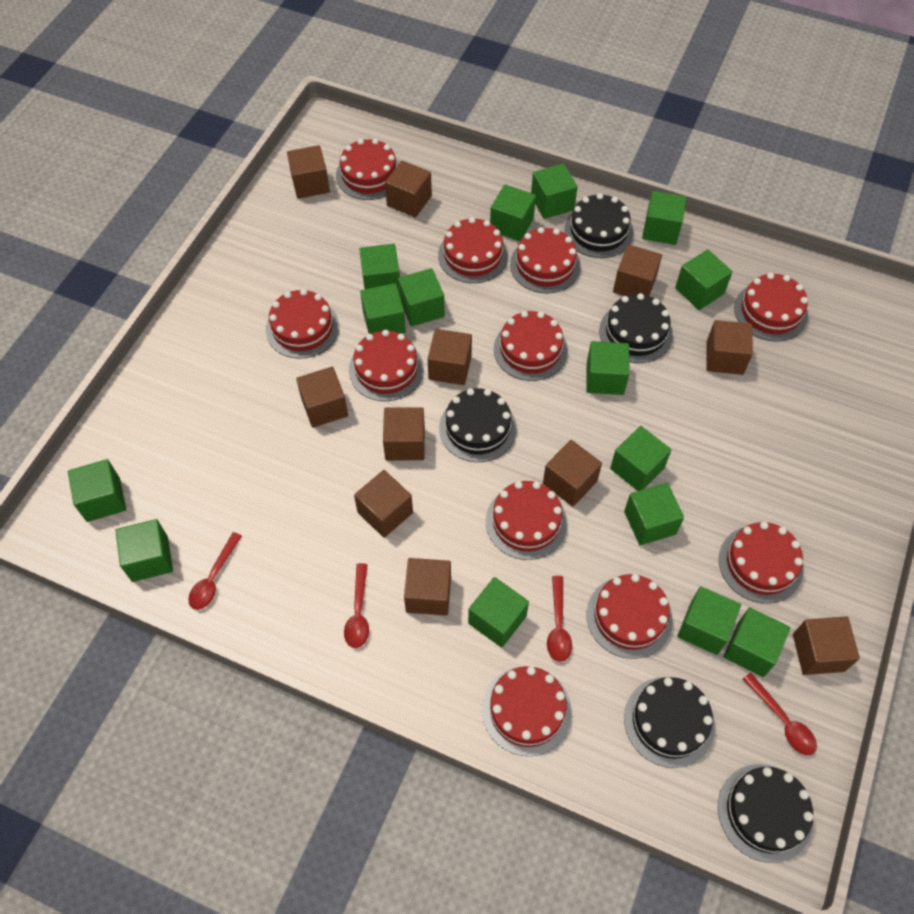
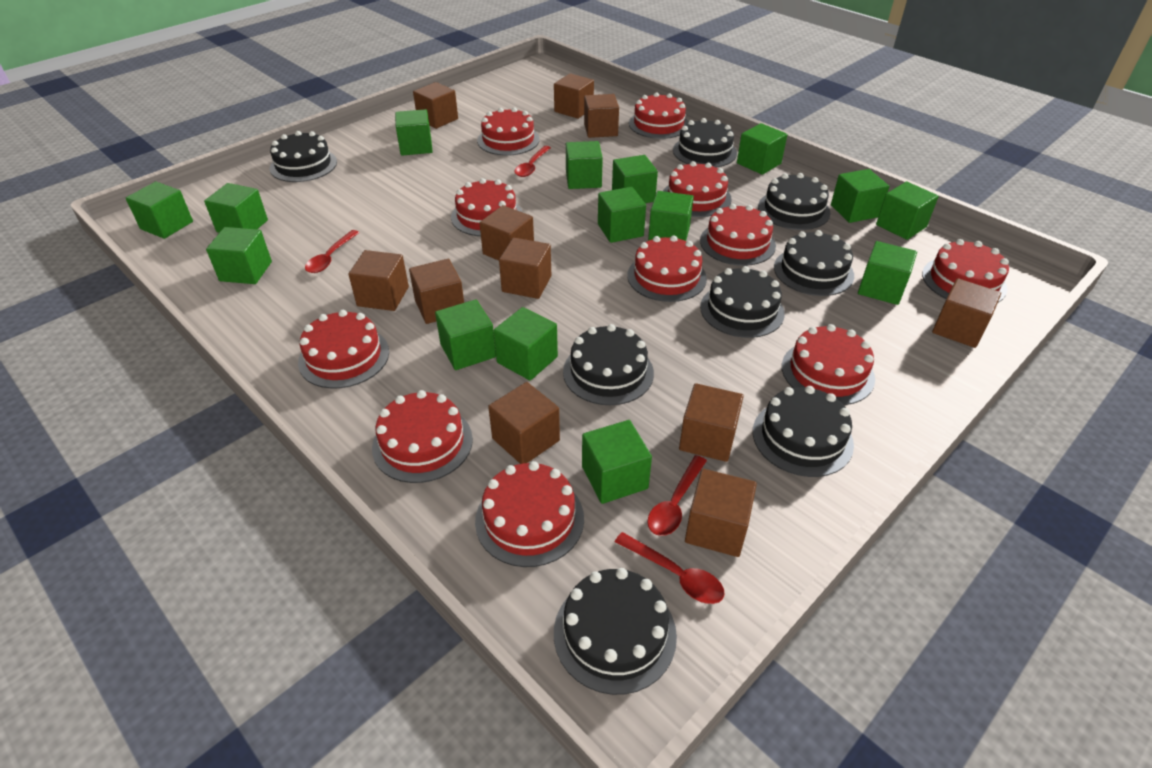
black cake: [439,388,517,462] [564,193,634,258] [599,293,673,363] [624,677,715,768] [718,764,813,863] = 5 -> [269,131,337,182] [554,568,677,695] [563,324,654,405] [673,118,737,167] [700,266,785,338] [753,386,854,477] [758,173,830,230] [774,230,854,296] = 8

